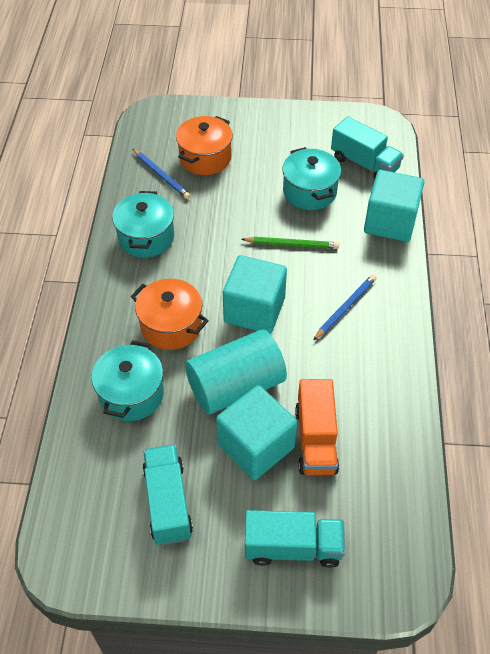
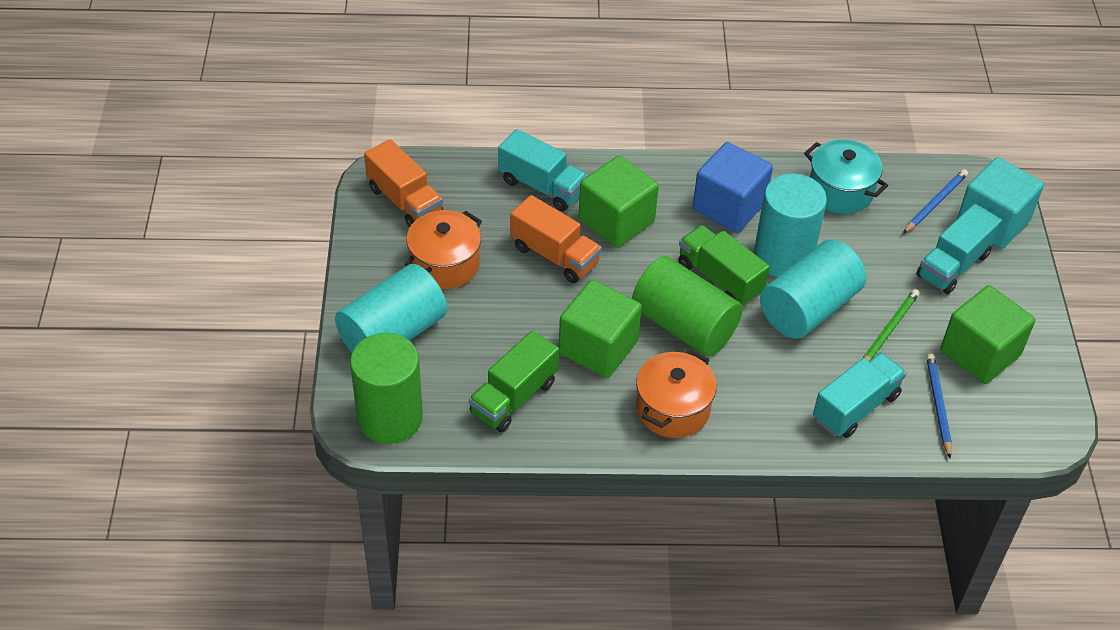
blue cube: none = 0 -> [693,142,773,233] = 1
green cube: none = 0 -> [559,280,642,378] [579,155,659,248] [940,285,1035,384] = 3
green cylinder: none = 0 -> [350,333,423,444] [632,256,743,356] = 2
green truck: none = 0 -> [469,330,559,432] [678,225,770,306] = 2
orange truck: [295,379,339,475] = 1 -> [364,139,443,228] [510,195,602,283] = 2
turquoise cube: [216,385,297,480] [223,255,287,334] [364,170,424,242] = 3 -> [957,157,1044,249] = 1
turquoise cylinder: [185,330,287,415] = 1 -> [335,264,447,352] [754,174,827,277] [760,240,866,339] = 3
turquoise pot: [92,340,164,421] [112,191,174,258] [282,147,341,210] = 3 -> [804,139,888,214] = 1

